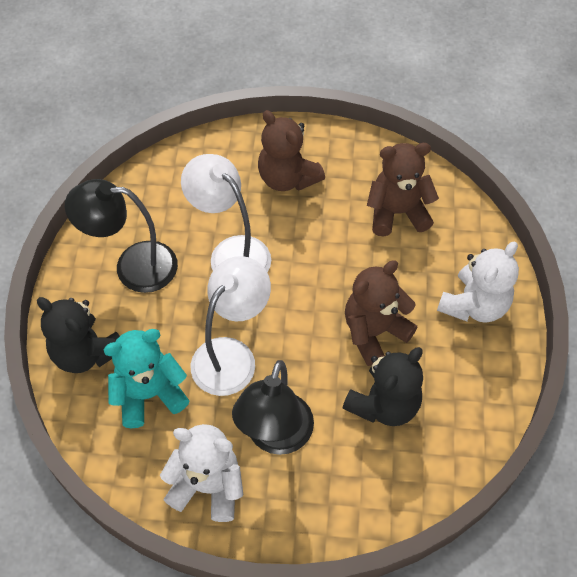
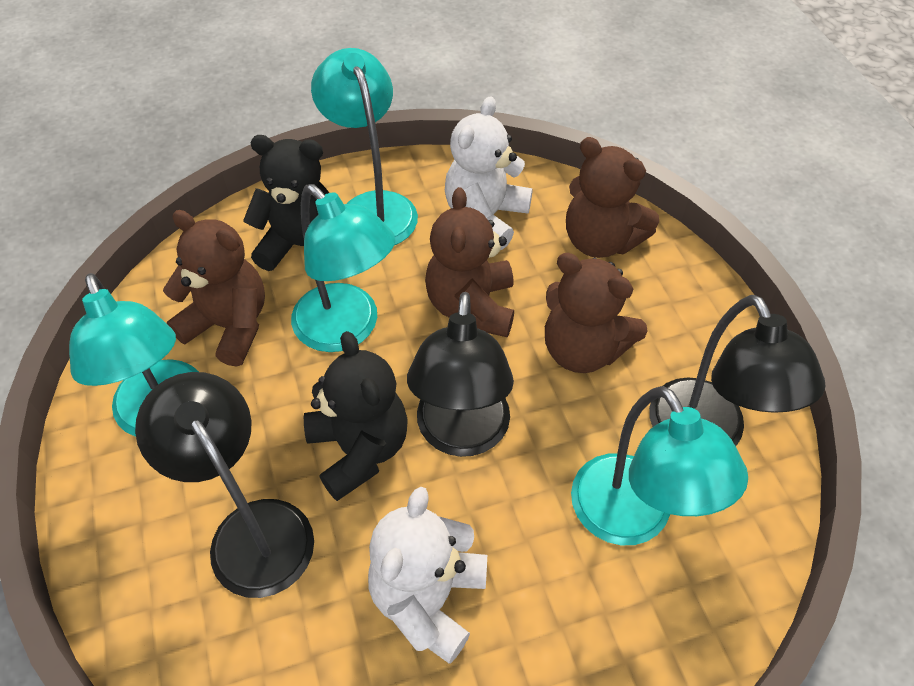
black lamp: [65,179,178,293] [232,360,314,455] = 2 -> [135,372,314,598] [407,292,514,457] [649,295,825,446] = 3
brown teddy bear: [258,110,325,191] [345,260,417,366] [367,143,439,236] = 3 -> [163,210,265,367] [425,187,514,337] [545,253,648,373] [566,137,659,258] = 4
turquoise lamp: none = 0 -> [69,273,199,437] [291,184,395,352] [311,48,418,245] [571,386,748,545] = 4
turquoise teddy bear: [103,329,190,428] = 1 -> none = 0
white lamp: [181,154,271,273] [191,256,271,396] = 2 -> none = 0

